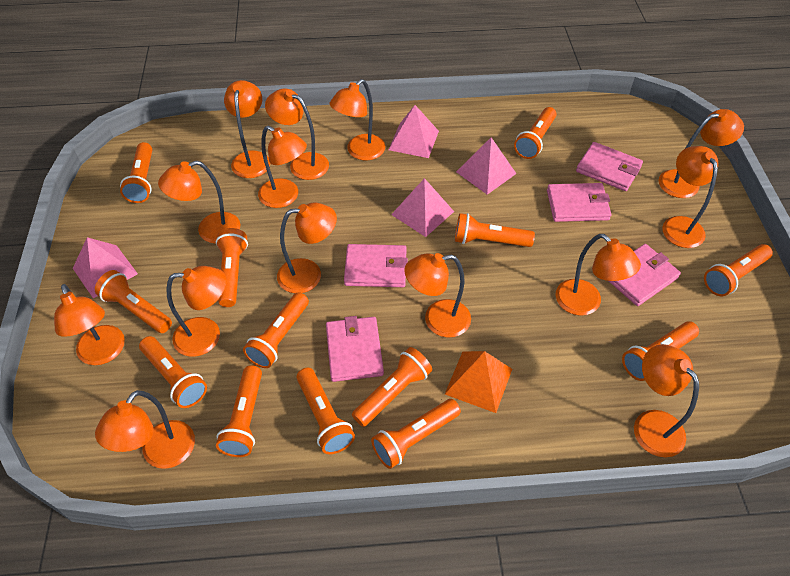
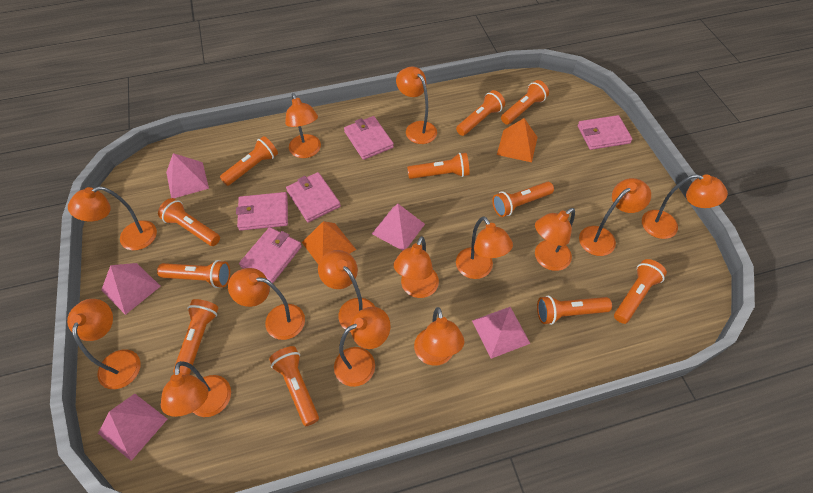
orange flashlight: [95,270,172,333] [120,142,152,203] [139,336,207,408] [216,228,248,307] [216,365,262,457] [243,292,309,368] [296,368,355,454] [352,347,432,427] [371,399,461,469] [455,213,535,247] [514,107,557,159] [622,321,699,381] [704,244,773,296] = 13 -> [157,260,230,288] [158,198,220,246] [173,299,218,375] [220,136,278,186] [269,346,319,426] [407,153,470,179] [456,90,505,136] [492,182,554,217] [501,80,549,125] [537,296,612,325] [614,259,667,324] = 11
orange pyramid: [445,351,512,413] = 1 -> [302,221,356,264] [497,118,538,162] = 2
pink pyramid: [73,237,138,298] [389,105,439,158] [391,178,454,237] [456,137,516,195] = 4 -> [98,394,167,461] [101,263,161,315] [166,153,209,198] [372,204,425,251] [472,307,531,359] = 5

